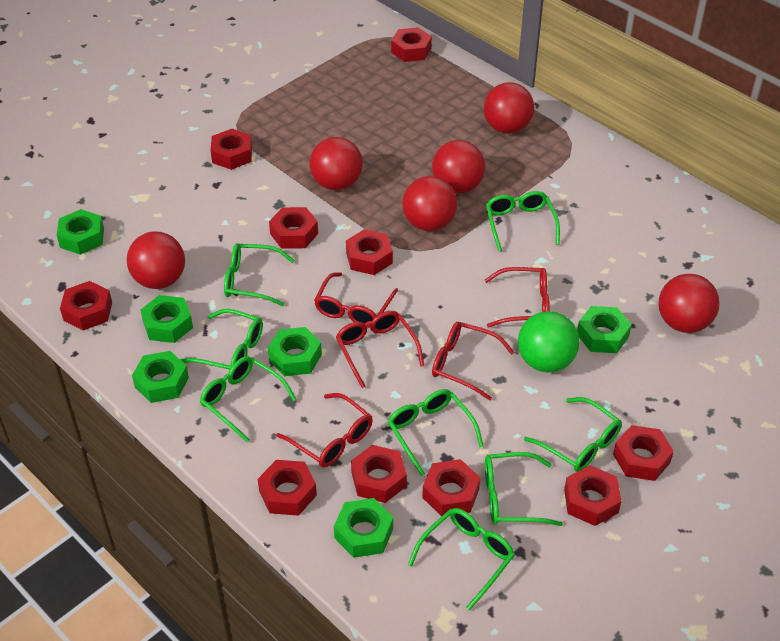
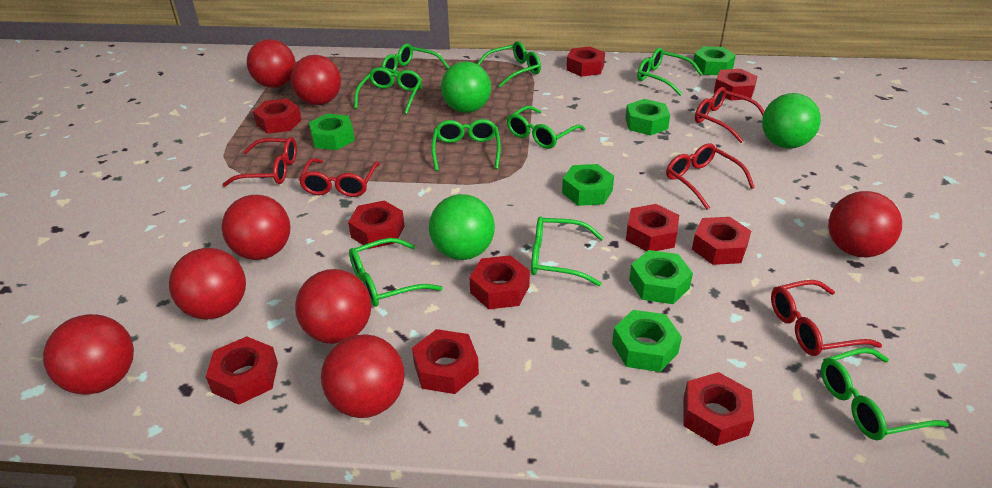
green ball: [518,311,579,372] = 1 -> [429,194,495,260] [441,61,491,113] [762,93,821,149] = 3
green glasses: [180,309,263,370] [200,356,297,443] [224,243,295,306] [388,389,484,476] [408,508,515,611] [485,452,563,526] [486,191,560,252] [524,397,622,472] = 8 -> [349,238,443,307] [354,67,422,114] [382,44,450,90] [431,119,501,171] [477,41,541,88] [507,106,585,149] [531,216,604,286] [637,48,703,96] [821,348,949,440] = 9
red ball: [127,231,185,289] [310,137,363,190] [402,176,457,231] [432,140,485,193] [484,82,534,134] [658,274,720,333] = 6 -> [43,314,134,395] [169,248,246,320] [222,195,290,260] [247,39,296,88] [291,55,341,105] [295,269,371,344] [321,334,405,418] [828,191,902,257] = 8

